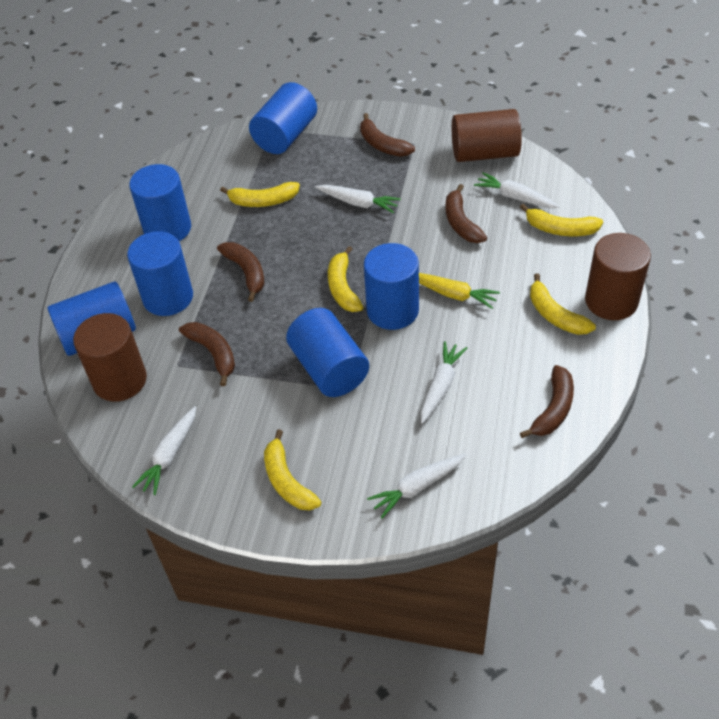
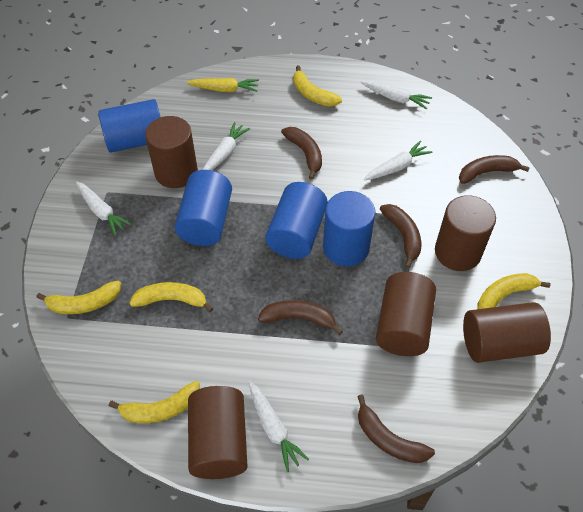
blue cylinder: [48,281,136,356] [127,231,193,316] [129,164,191,241] [249,82,317,154] [286,308,369,397] [364,243,419,330] = 6 -> [98,99,160,152] [175,170,232,246] [265,182,328,259] [323,191,375,267] = 4
brown cylinder: [73,313,147,402] [452,109,522,162] [585,233,651,320] = 3 -> [145,116,198,188] [188,386,248,479] [376,272,436,356] [435,195,496,271] [463,302,551,363] = 5

